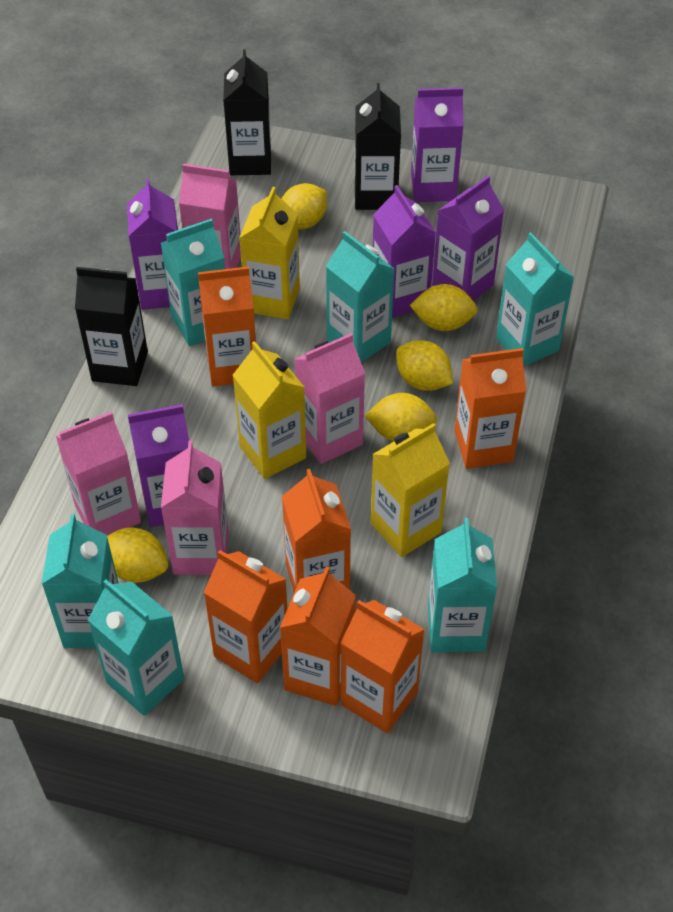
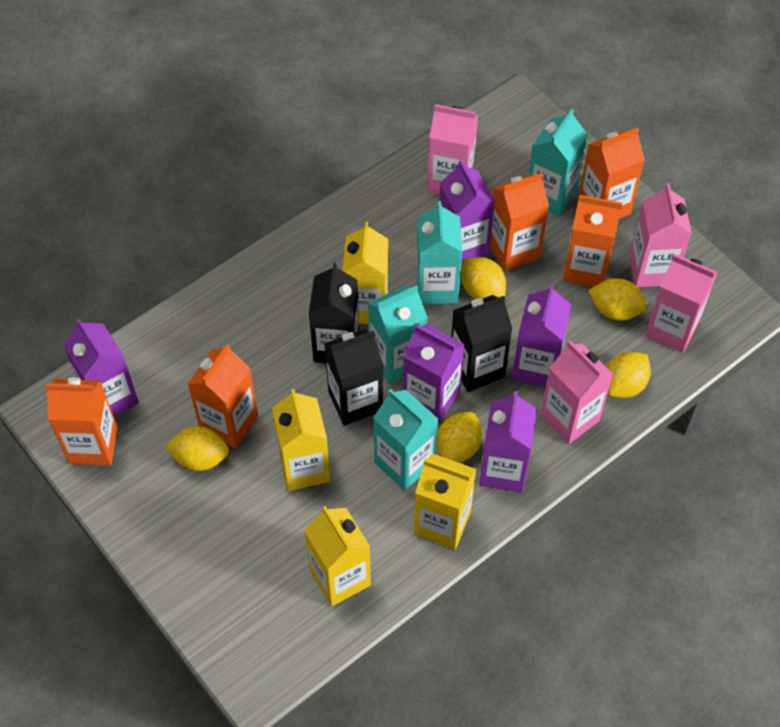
orange carton: [198,266,256,386] [203,550,287,683] [280,566,356,706] [282,469,351,592] [341,600,425,733] [454,348,526,469] = 6 -> [45,377,118,466] [188,344,258,448] [490,173,549,271] [563,195,622,287] [578,128,645,219] = 5
turquoise carton: [42,514,119,648] [88,580,184,716] [161,218,225,346] [326,231,395,362] [428,518,497,652] [496,232,574,366] = 6 -> [368,285,428,384] [373,389,438,491] [416,201,462,304] [529,109,588,216] = 4
yellow carton: [233,341,306,479] [239,187,300,320] [371,423,450,557] = 3 -> [272,389,330,491] [304,506,371,607] [342,222,389,324] [414,453,476,549] = 4

